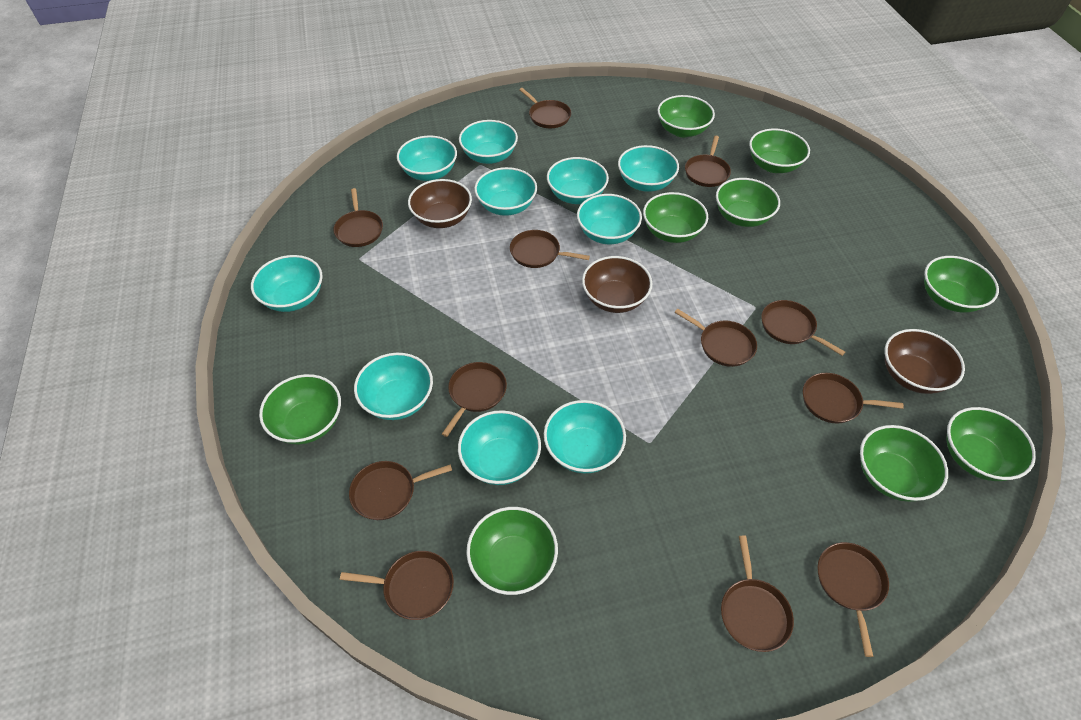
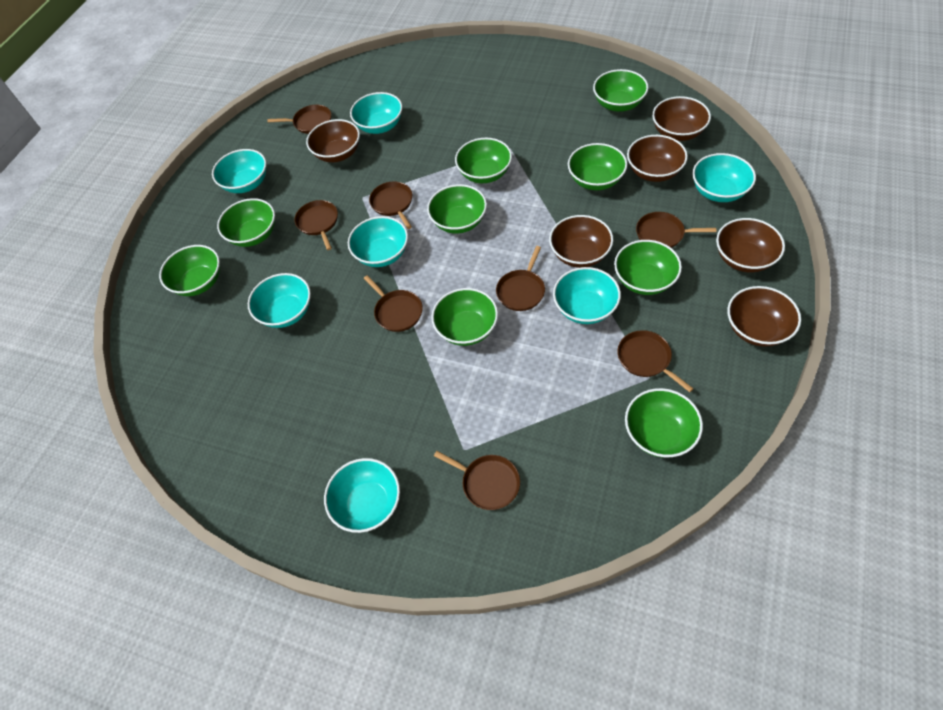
brown bowl: [408,179,472,228] [582,256,652,313] [885,329,965,394] = 3 -> [306,119,360,162] [549,215,613,268] [627,135,688,182] [652,96,711,141] [716,218,785,272] [727,286,801,347] = 6
brown pan: [334,188,383,247] [340,551,454,620] [349,461,452,520] [442,362,507,437] [510,230,590,268] [519,88,571,128] [674,308,757,367] [685,136,731,187] [721,536,794,652] [761,300,845,356] [803,373,904,424] [817,542,889,657] = 12 -> [268,105,331,134] [294,200,338,250] [364,275,423,332] [369,181,412,229] [434,451,520,510] [496,246,545,311] [617,330,694,392] [636,212,716,248] = 8
turquoise bowl: [251,255,322,312] [354,353,433,420] [397,135,457,181] [458,410,541,485] [459,120,518,164] [474,167,537,216] [544,400,626,474] [547,157,609,204] [577,194,642,244] [618,145,679,192] = 10 -> [212,149,267,193] [248,273,311,328] [324,458,400,533] [348,216,408,267] [350,92,402,134] [553,267,621,324] [692,153,756,202] = 7

